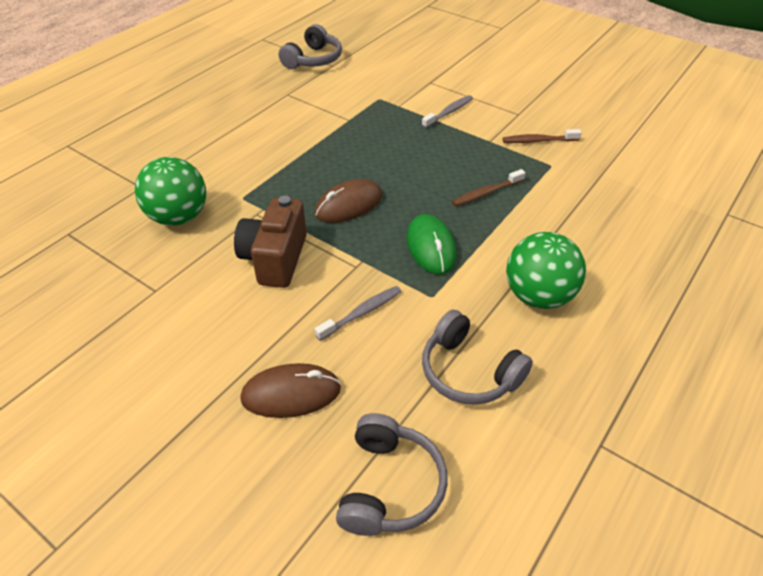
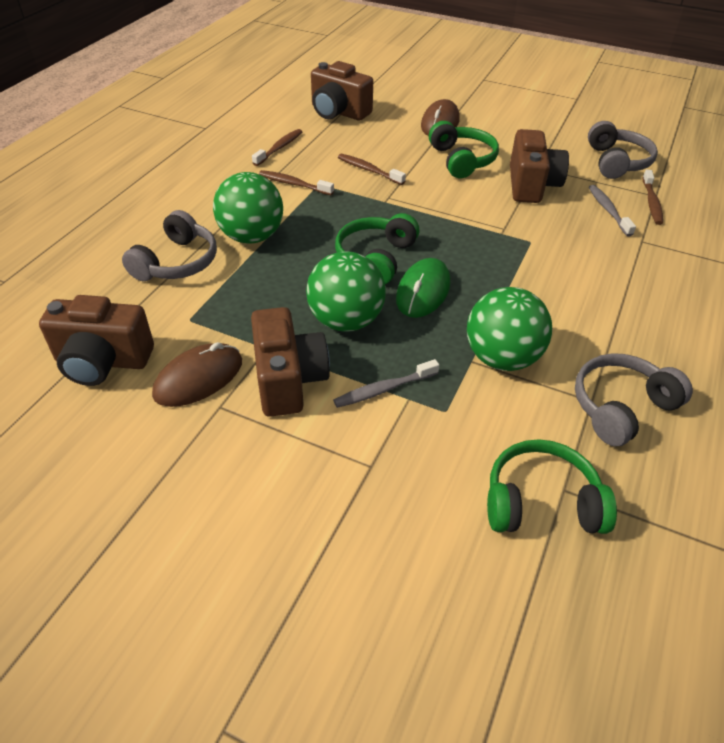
brown camera: [234,196,307,288] = 1 -> [39,295,154,386] [251,307,330,417] [311,61,373,120] [510,129,569,203] = 4
brown toothbrush: [452,169,526,206] [503,129,582,143] = 2 -> [252,129,302,166] [259,170,334,195] [338,154,406,185] [642,170,663,225] = 4
green ball: [135,157,206,226] [506,232,586,309] = 2 -> [213,172,283,244] [306,251,386,332] [467,287,552,371] = 3
green headphones: none = 0 -> [335,213,419,284] [429,121,499,178] [487,439,617,534] = 3

